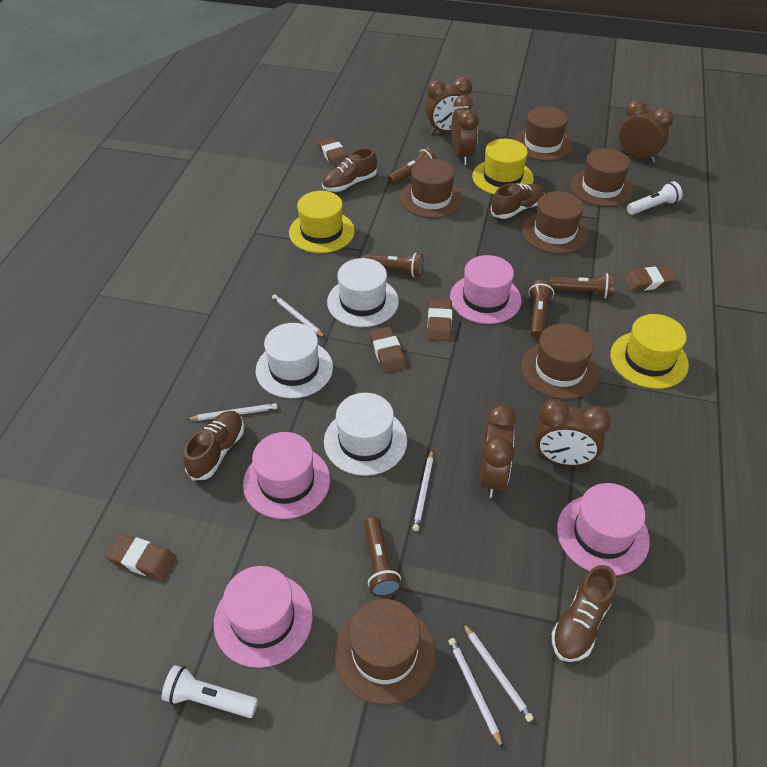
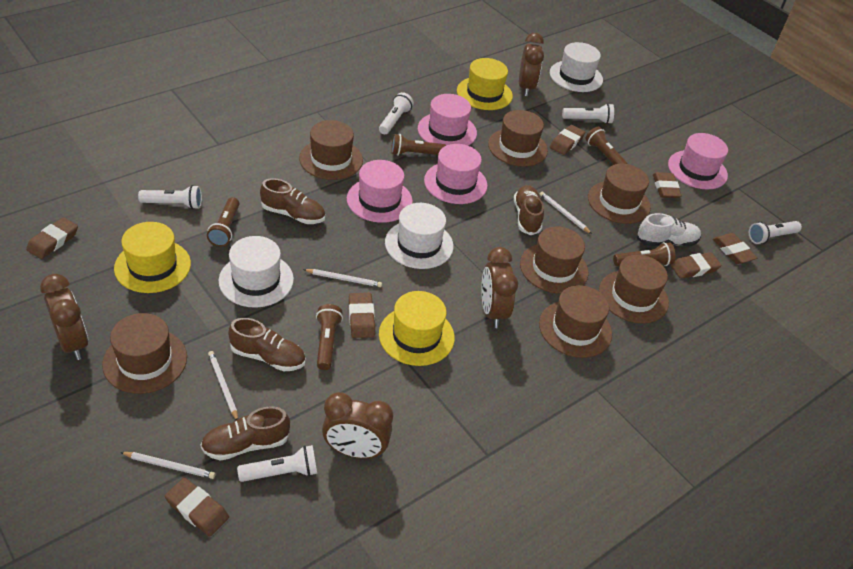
brown clock: [425,77,472,134] [451,95,479,165] [479,404,516,498] [534,399,611,466] [619,100,674,163] = 5 -> [40,274,89,360] [322,392,393,458] [481,247,518,328] [519,33,544,96] = 4
brown eraser: [105,534,176,580] [318,137,348,167] [370,326,406,373] [427,299,452,341] [623,266,677,291] = 5 -> [26,217,78,259] [165,478,229,536] [349,293,375,338] [550,125,585,155] [653,172,682,198] [671,252,721,279] [713,233,757,264] = 7
brown hat: [334,599,435,705] [400,159,463,218] [514,106,572,161] [521,324,599,399] [522,191,588,254] [570,148,633,207] = 6 -> [102,313,187,394] [299,120,363,180] [488,110,548,167] [520,227,589,294] [539,285,612,358] [588,164,651,224] [599,255,669,323] = 7
white flashlight: [162,665,258,718] [627,181,682,215] = 2 -> [138,185,202,209] [237,445,317,482] [379,92,414,134] [562,103,614,124] [749,221,802,244] = 5
white pencil: [186,403,277,421] [272,294,325,338] [412,450,433,531] [448,638,503,749] [463,623,534,722] = 5 -> [120,452,215,479] [208,351,238,420] [303,269,382,287] [540,192,592,234] = 4
white shoe: none = 0 -> [637,213,701,246] = 1

